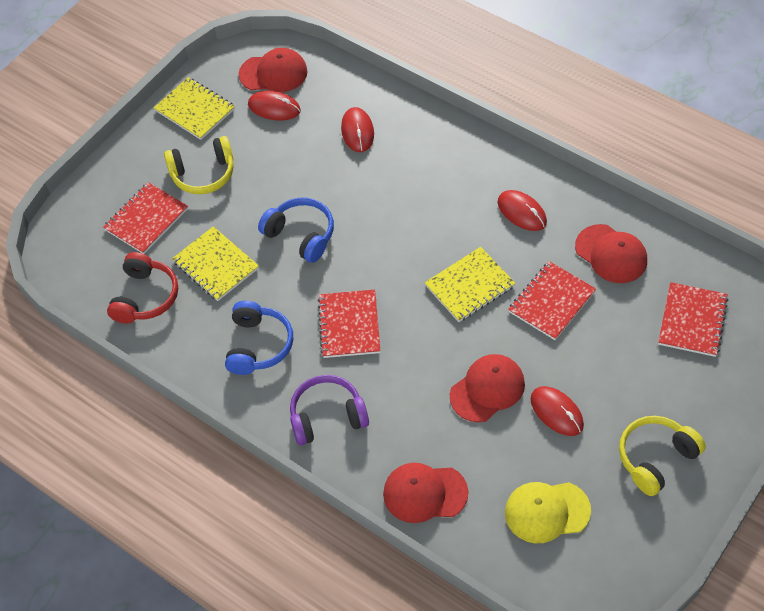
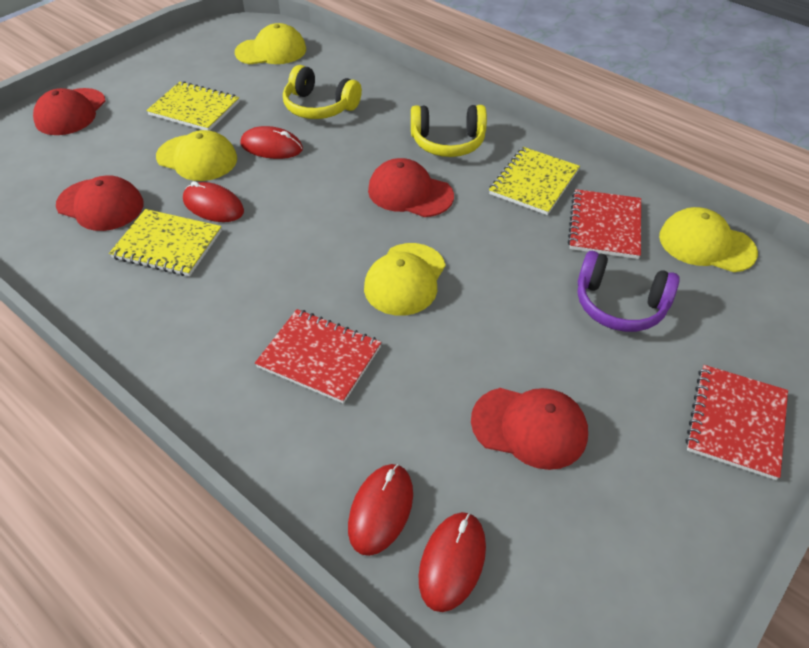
blue headphones: [225,301,293,375] [258,197,334,263] = 2 -> none = 0
red headphones: [107,252,178,324] = 1 -> none = 0
red notebook: [103,182,188,254] [318,290,380,358] [508,261,596,340] [658,282,728,357] = 4 -> [255,309,382,404] [568,189,641,259] [686,365,788,480] = 3
yellow cap: [505,482,591,543] = 1 -> [156,130,237,181] [235,23,306,64] [364,243,446,316] [659,207,758,272] = 4

